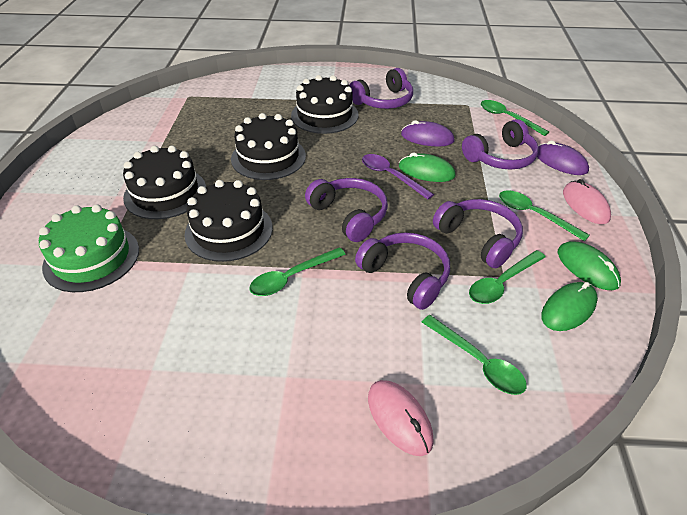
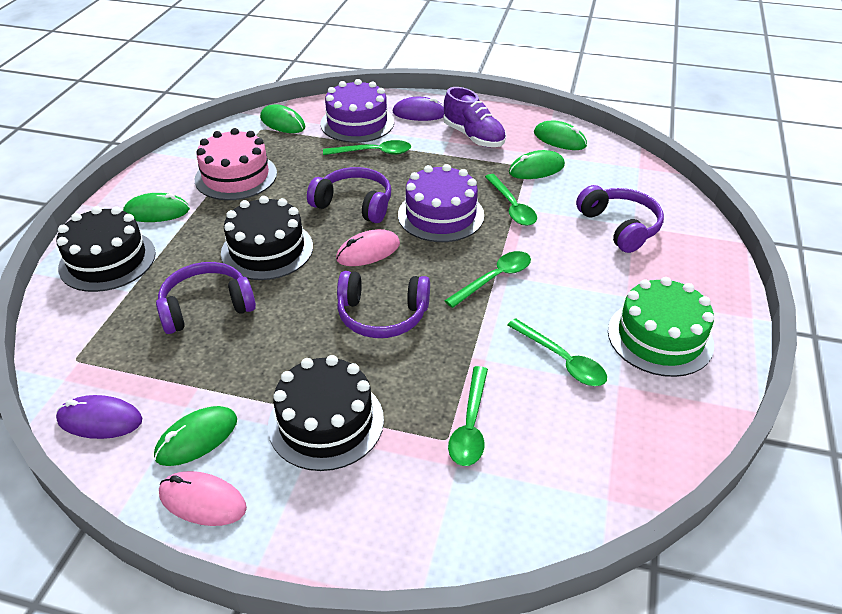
black cake: [123,146,206,219] [184,180,273,262] [231,113,306,180] [291,75,359,134] = 4 -> [57,206,156,292] [221,196,313,280] [268,355,384,471] = 3
green mouse: [399,153,456,182] [541,282,598,331] [558,241,621,290] = 3 -> [123,193,190,222] [154,406,237,466] [260,104,305,133] [509,150,565,179] [534,121,587,150] = 5
pink cake: none = 0 -> [195,128,277,200] = 1
purple cake: none = 0 -> [320,79,394,143] [398,164,484,242] = 2
purple headphones: [305,178,388,242] [349,68,413,109] [355,232,450,310] [433,199,523,268] [462,119,539,170] = 5 -> [156,262,256,334] [307,167,391,223] [337,271,430,338] [576,185,664,253] = 4
purple shoe: none = 0 -> [443,87,506,147] = 1
purple spoon: [362,154,434,200] = 1 -> none = 0

